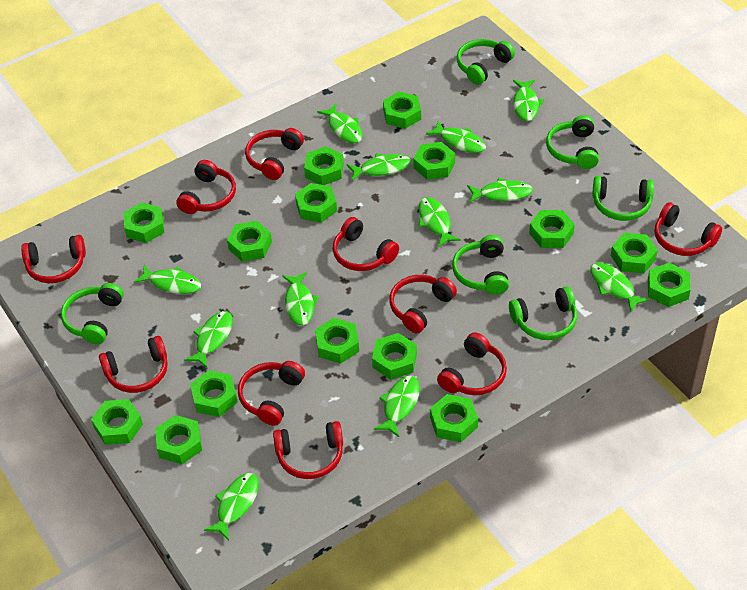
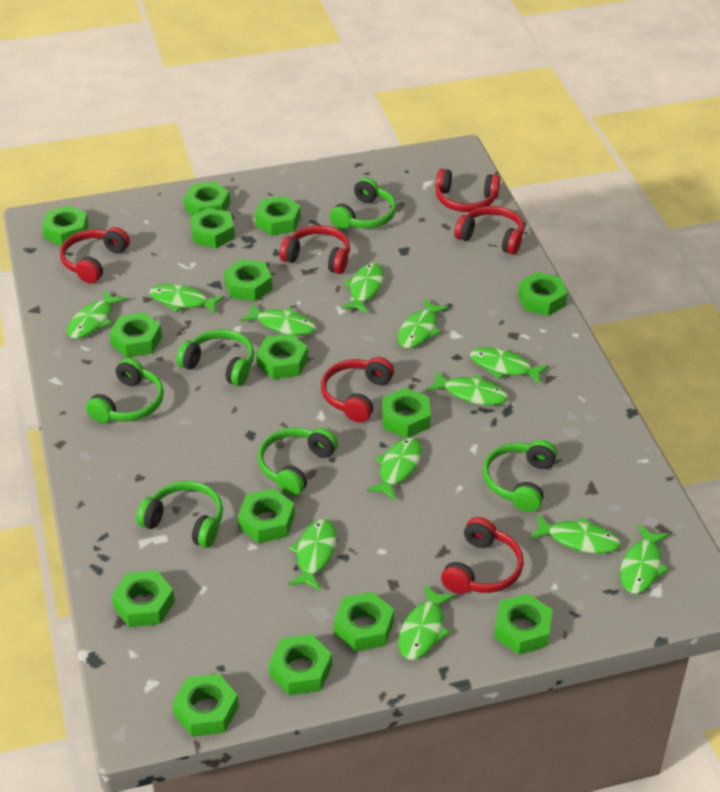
red headphones: [21,235,86,283] [99,336,168,393] [176,160,236,214] [238,361,305,426] [245,128,304,180] [273,421,343,479] [333,217,399,271] [389,275,457,333] [437,332,507,395] [654,202,722,256] = 10 -> [60,227,130,284] [280,225,350,274] [321,357,394,423] [436,169,500,212] [441,517,524,594] [455,206,524,255] = 6

